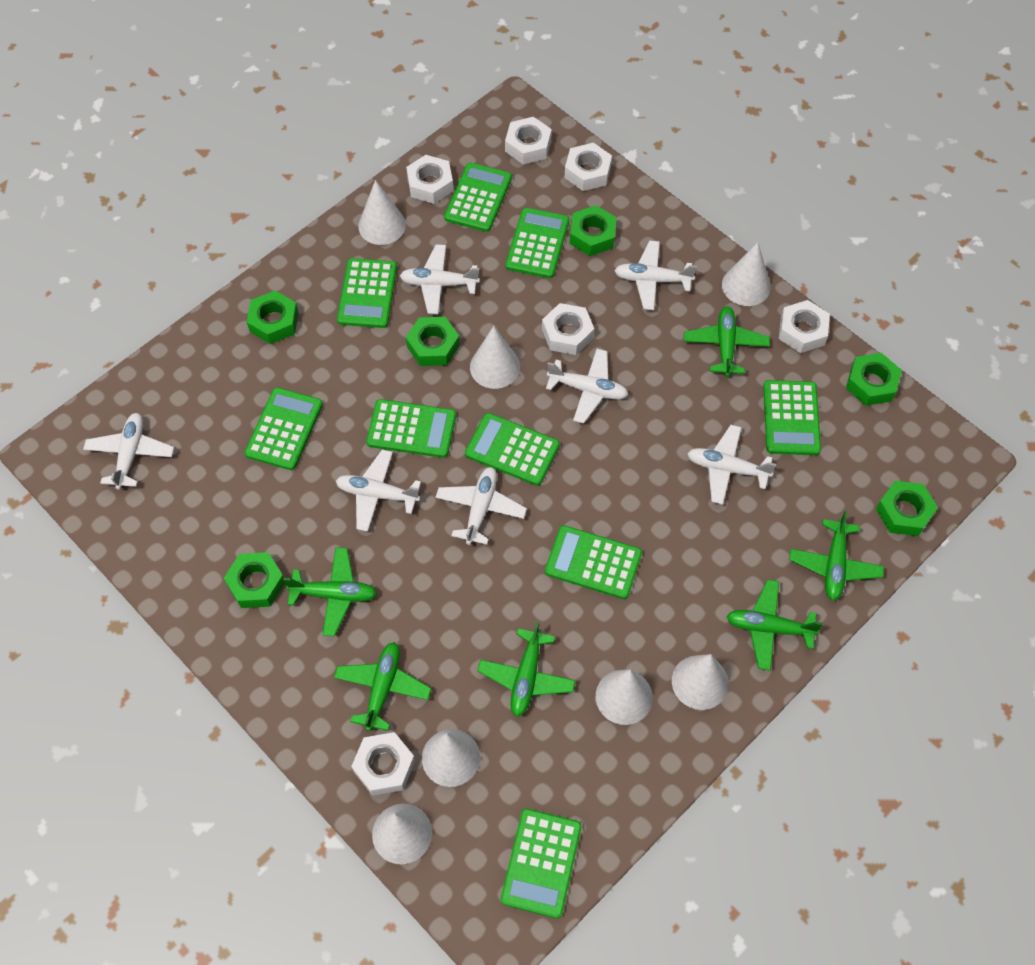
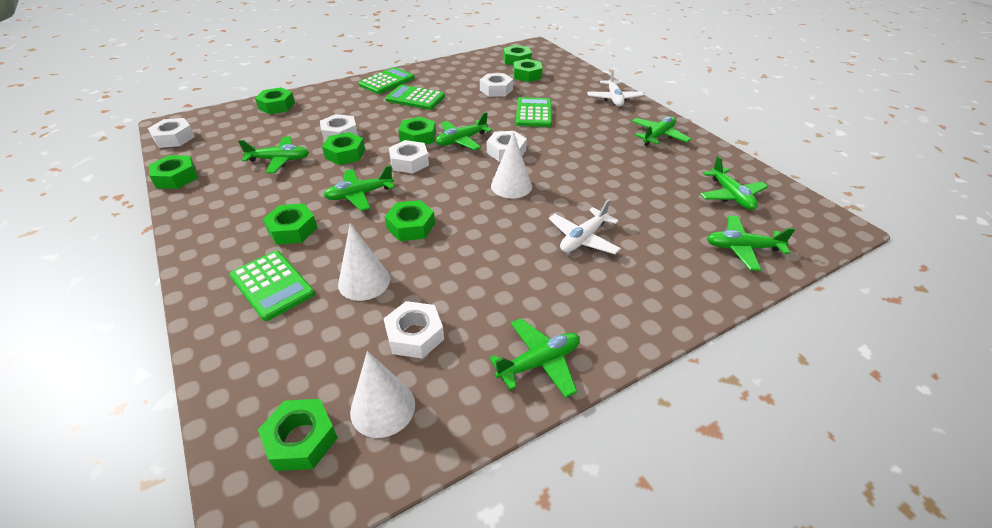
green calculator: [244,387,323,470] [337,258,397,328] [366,399,456,458] [444,163,512,232] [465,413,560,486] [501,808,582,919] [505,208,569,278] [545,525,642,599] [763,380,821,455] = 9 -> [229,251,315,321] [358,67,415,94] [385,85,445,110] [516,97,552,127] = 4
green nut: [224,552,285,608] [247,291,299,344] [406,317,460,366] [570,205,617,256] [846,353,902,406] [876,481,938,536] = 6 -> [149,155,198,189] [255,87,295,114] [258,399,338,471] [263,203,317,245] [322,132,365,165] [385,200,435,241] [398,117,436,145] [503,45,532,66] [513,59,543,82] = 9
green plane: [283,547,377,636] [334,642,432,731] [478,621,576,717] [684,306,770,377] [726,579,823,671] [789,511,884,601] = 6 -> [238,137,309,173] [324,165,394,211] [436,112,492,150] [489,318,580,398] [631,116,691,146] [700,156,768,210] [707,216,795,271] = 7
white cone: [358,180,406,245] [372,804,432,864] [422,729,480,787] [470,326,520,389] [596,670,653,725] [672,654,729,710] [722,242,771,306] = 7 -> [338,224,390,301] [350,351,415,438] [491,132,532,198] = 3
white plane: [83,413,174,490] [336,449,421,532] [400,244,480,314] [435,467,527,545] [546,349,628,424] [614,240,697,310] [687,425,776,505] = 7 -> [549,199,621,254] [587,69,644,106] = 2

